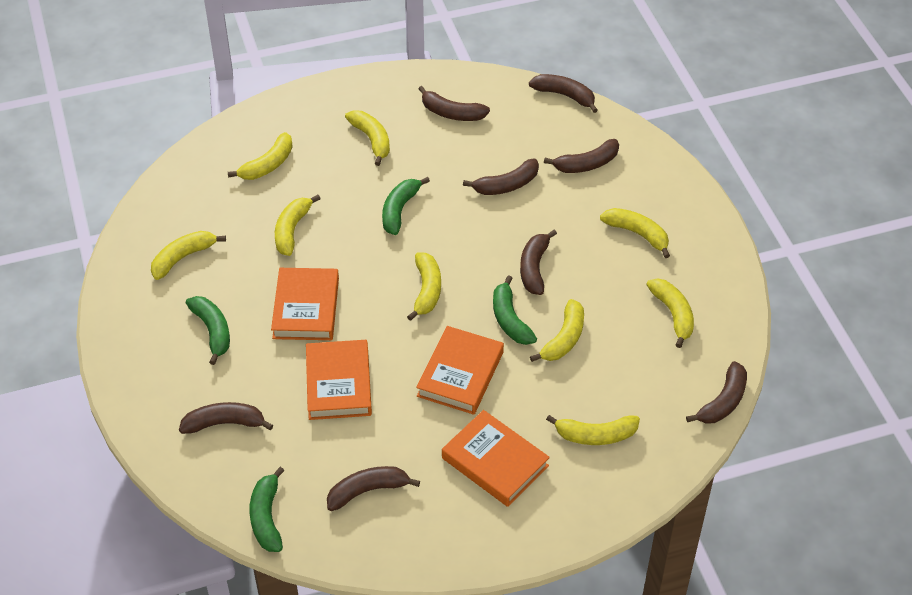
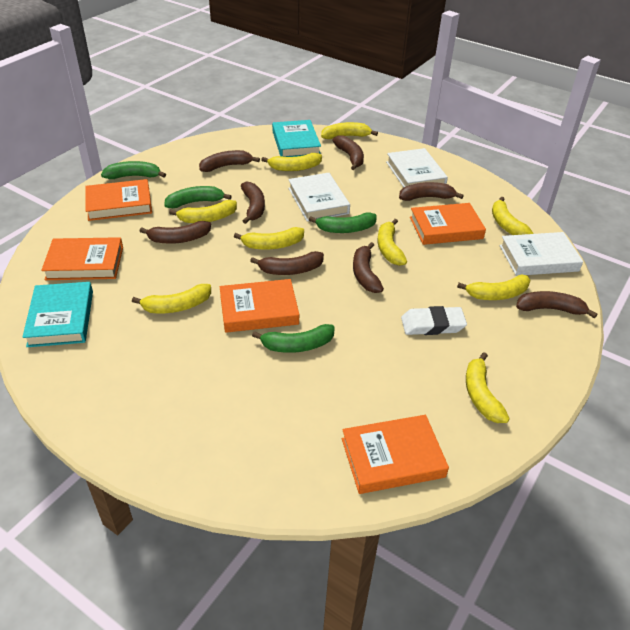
orange book: [271,268,339,340] [306,340,372,420] [416,326,504,415] [442,410,550,507] = 4 -> [41,237,123,280] [85,179,152,221] [220,279,299,333] [342,415,449,494] [410,203,486,245] = 5
turquoise book: none = 0 -> [22,282,93,347] [272,120,321,157] = 2
white book: none = 0 -> [288,173,350,222] [386,148,448,187] [500,232,583,276] = 3
white eraser: none = 0 -> [401,306,467,335] = 1

